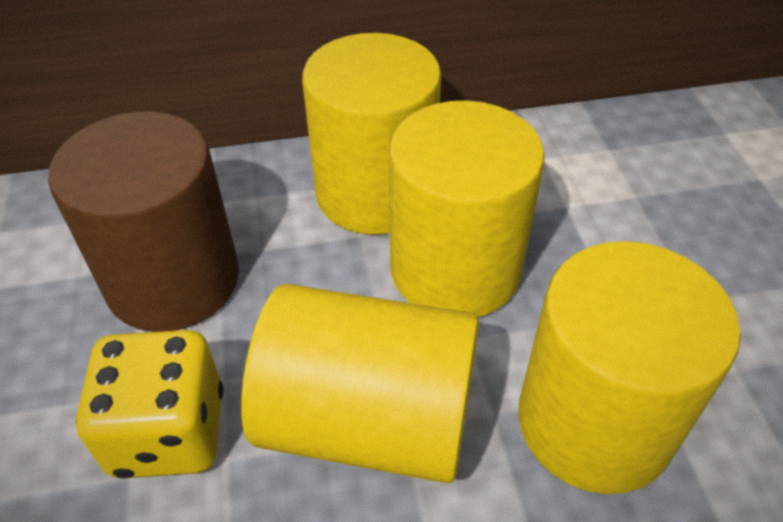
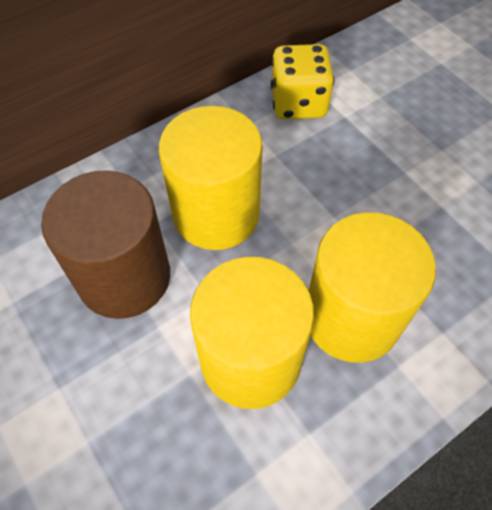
yellow cylinder: [241,284,479,483] [302,33,441,235] [389,101,545,317] [518,241,741,494] = 4 -> [159,106,263,250] [190,257,314,409] [309,212,436,363] = 3

